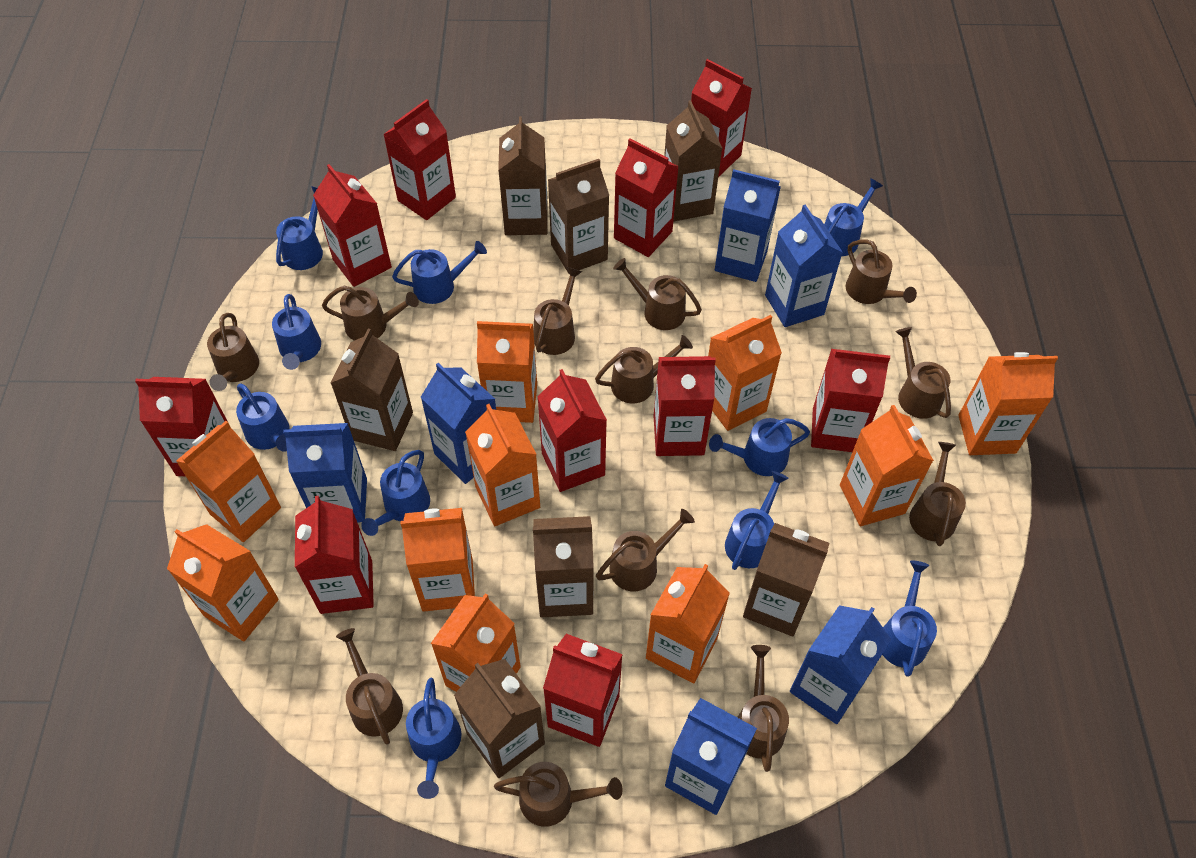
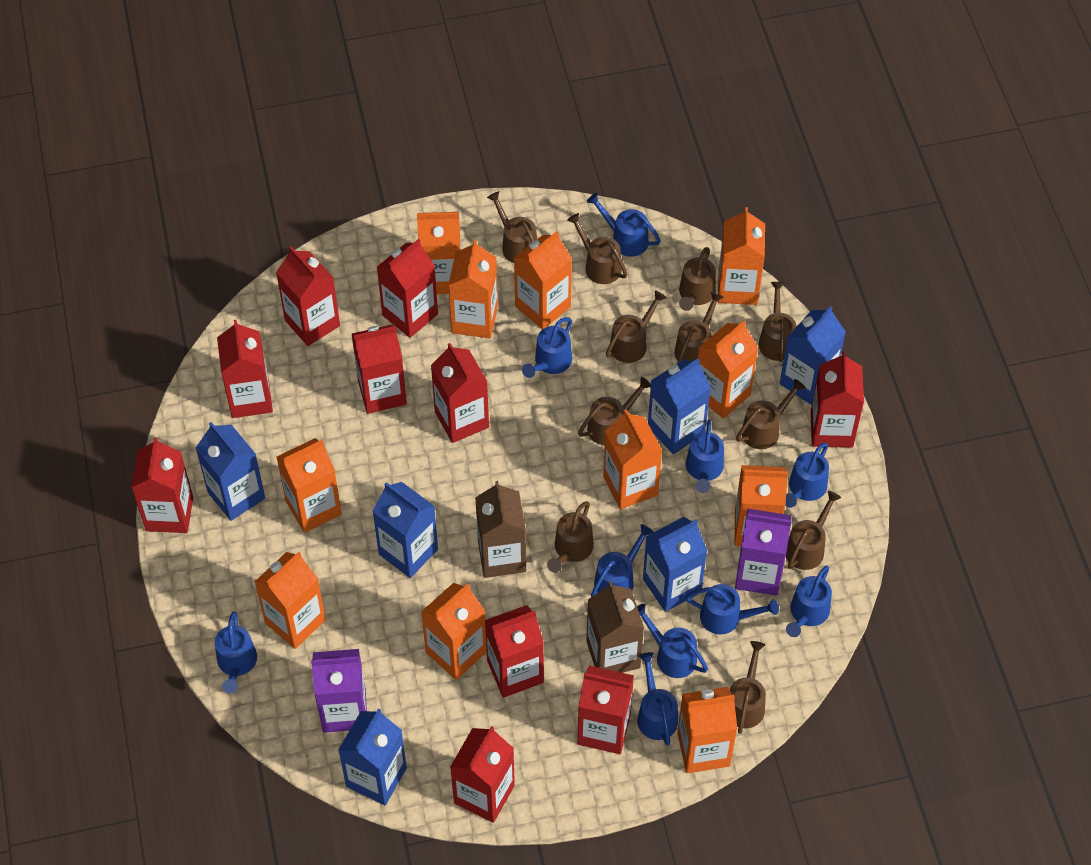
brown carton: [330,329,413,451] [454,659,545,778] [498,116,548,235] [533,516,594,617] [548,159,609,274] [664,100,723,221] [743,523,829,636] = 7 -> [475,481,526,578] [586,581,644,673] = 2
brown watering can: [207,313,259,391] [322,286,419,341] [336,628,403,745] [494,762,622,827] [534,267,582,355] [595,335,693,403] [596,509,695,591] [613,258,702,330] [737,645,789,772] [846,239,917,304] [895,327,951,419] [909,442,966,546] = 12 -> [487,191,537,263] [547,501,594,573] [567,213,628,284] [578,377,651,445] [606,290,667,363] [674,292,724,363] [679,247,716,311] [730,641,766,734] [736,379,806,449] [759,282,797,362] [786,491,841,570] = 11
orange carton: [167,524,279,641] [176,421,281,542] [401,508,475,612] [431,594,521,692] [465,404,540,526] [477,321,537,423] [646,564,730,683] [708,315,782,431] [840,405,934,526] [958,352,1058,455] = 10 -> [255,552,326,649] [277,438,342,533] [417,212,461,294] [421,583,487,680] [448,240,498,338] [514,231,572,330] [603,410,662,509] [677,687,737,773] [698,321,758,419] [718,207,765,305] [734,465,788,547] = 11
purple carton: none = 0 -> [311,649,367,733] [735,508,792,596] = 2

